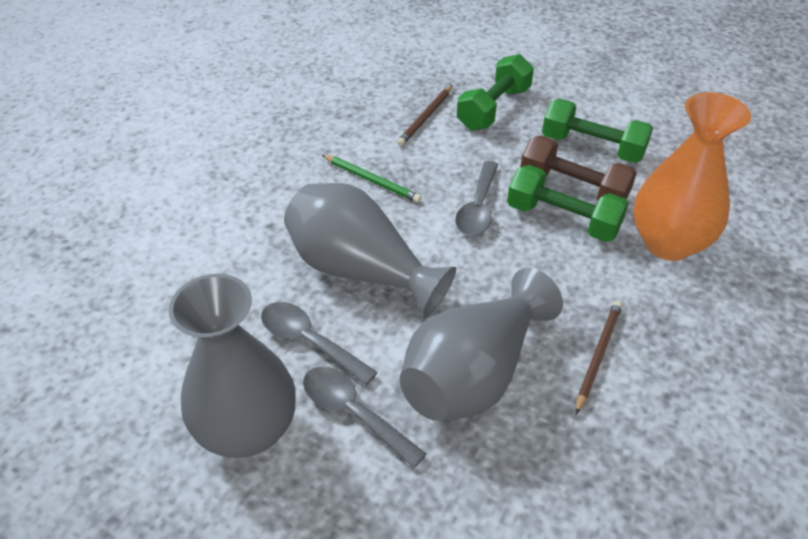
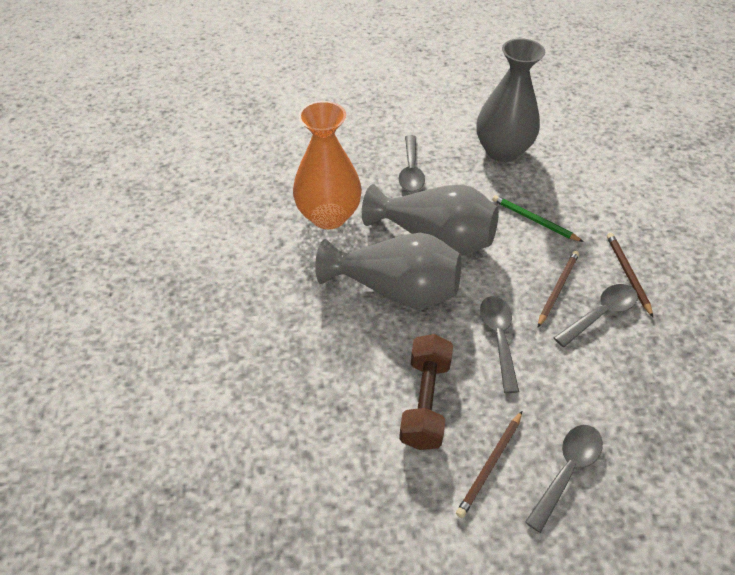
brown pencil: [397,85,452,146] [576,300,622,414] = 2 -> [456,411,522,518] [538,251,579,327] [607,233,653,317] = 3
green dumbbell: [457,54,534,130] [507,165,629,242] [542,99,653,163] = 3 -> none = 0
grey spoon: [261,302,378,385] [303,367,426,468] [455,161,498,236] = 3 -> [399,135,425,192] [480,296,519,393] [525,425,603,533] [554,284,638,347] = 4

